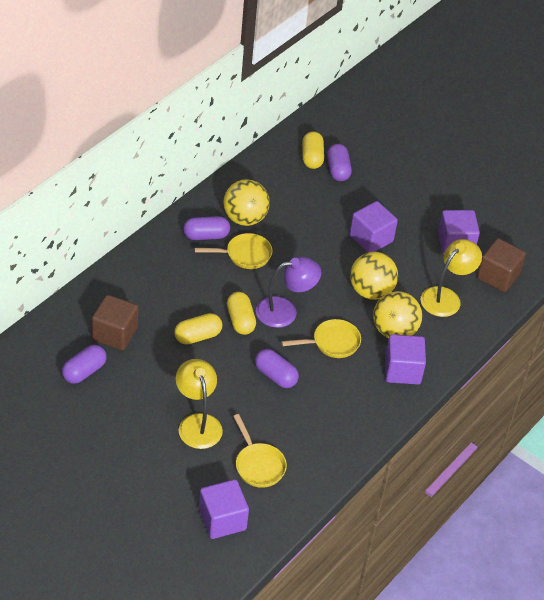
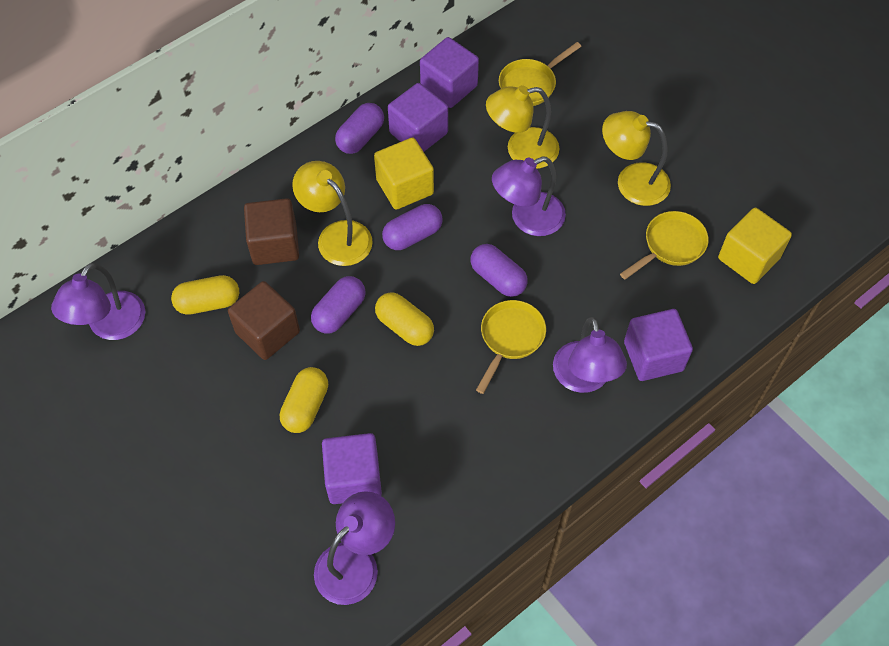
purple lamp: [256,257,321,328] = 1 -> [51,263,145,340] [314,491,395,605] [492,157,566,236] [553,317,627,393] = 4
yellow ball: [223,179,270,226] [350,252,398,300] [373,291,422,338] = 3 -> none = 0
yellow cube: none = 0 -> [374,137,434,210] [718,208,792,284] = 2
yellow lamp: [176,359,223,449] [421,239,482,317] = 2 -> [292,161,373,266] [486,85,560,169] [602,111,671,206] = 3

